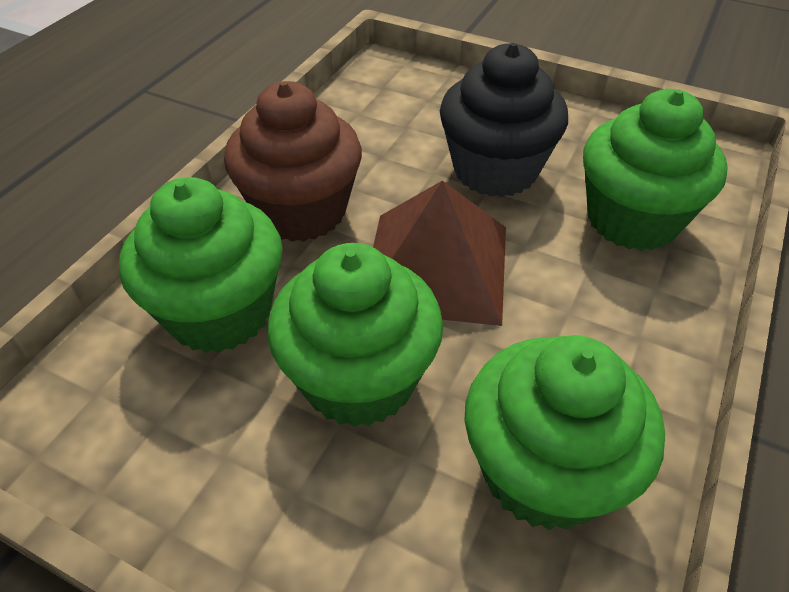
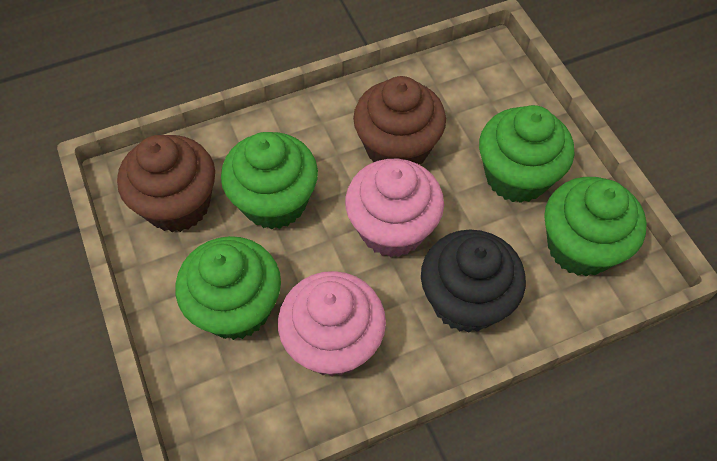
brown cupcake: [224,81,362,242] = 1 -> [117,135,215,232] [353,76,446,165] = 2
brown pyramid: [373,180,506,326] = 1 -> none = 0
pink cupcake: none = 0 -> [278,271,386,377] [345,159,444,257] = 2

